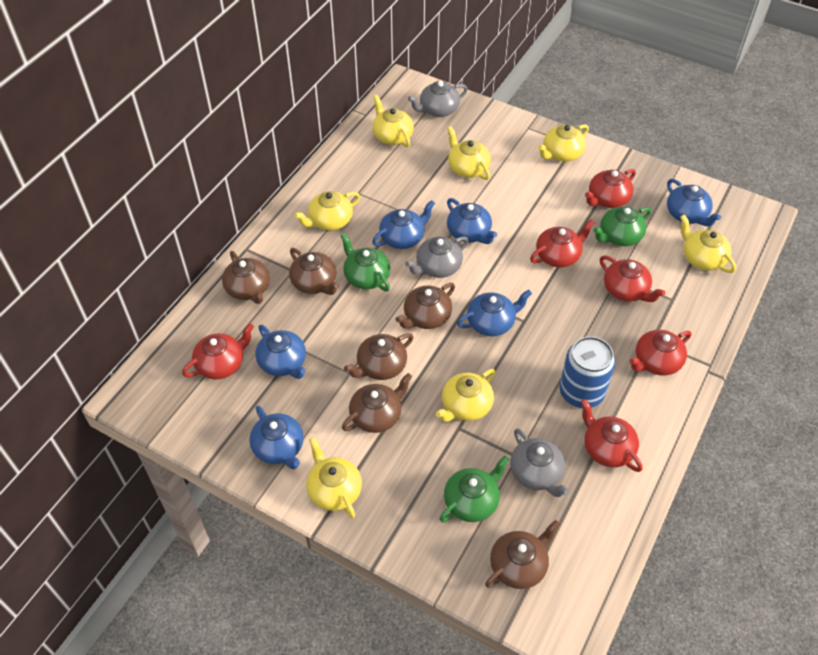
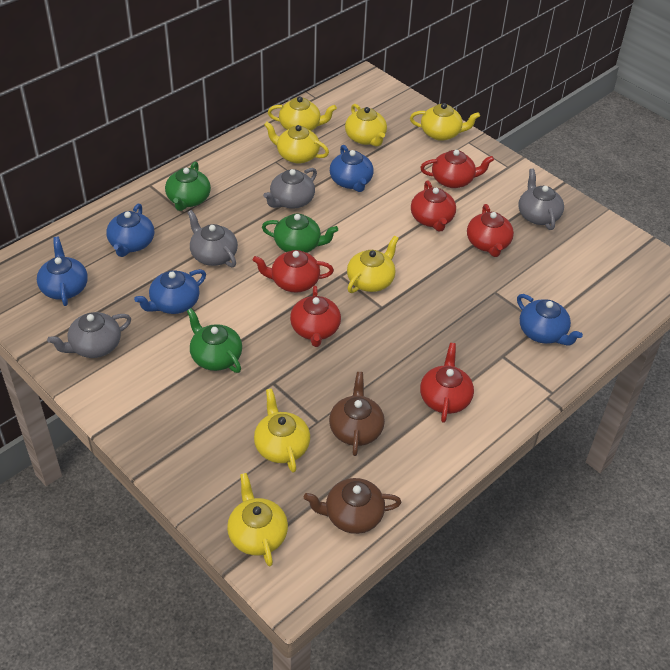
blue can: [559,336,615,408] = 1 -> none = 0
blue teapot: [249,405,304,469] [256,325,306,379] [372,200,435,249] [447,198,497,244] [457,290,532,336] [667,179,721,226] = 6 -> [37,237,88,306] [106,204,154,257] [134,269,206,314] [330,145,374,192] [517,294,583,345] = 5
brown teapot: [222,251,270,304] [289,248,339,295] [342,373,412,433] [344,333,413,380] [396,283,455,329] [485,520,560,589] = 6 -> [304,478,401,534] [329,372,385,456] = 2
grey teapot: [405,236,469,278] [408,81,468,117] [510,428,569,497] = 3 -> [47,312,131,358] [187,210,238,267] [263,168,317,209] [518,168,564,230] = 4

